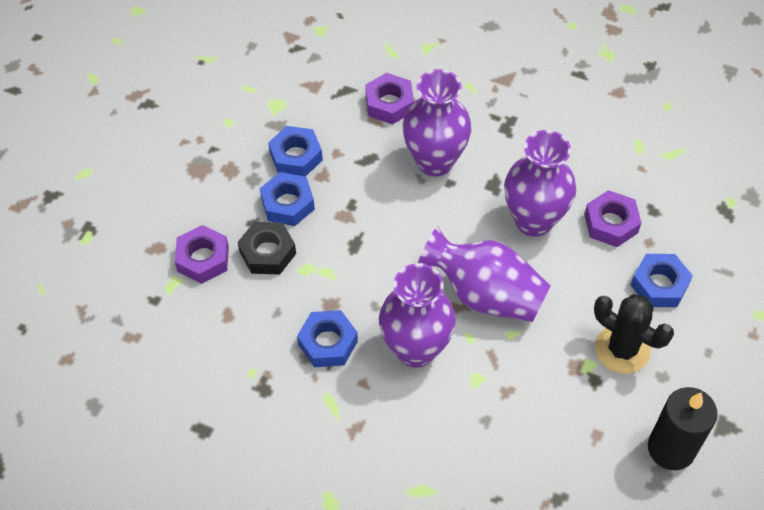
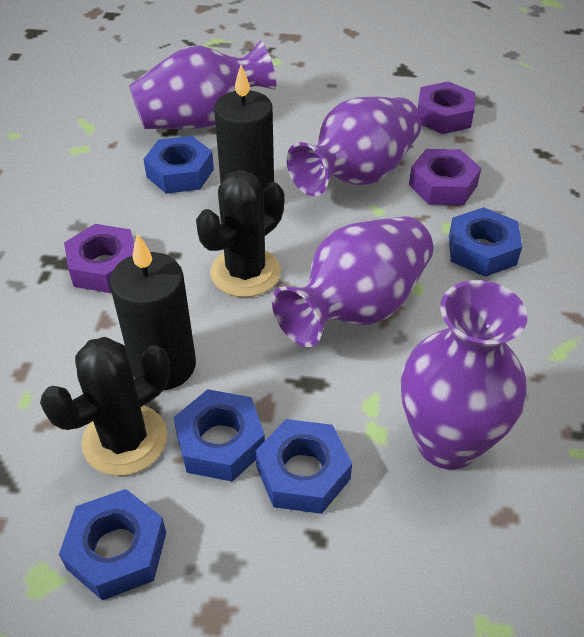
black cactus: [594,294,674,374] = 1 -> [40,337,170,476] [196,170,284,297] = 2
black candle: [648,387,718,470] = 1 -> [109,233,196,390] [214,64,274,190] = 2
black nut: [238,222,296,274] = 1 -> none = 0
blue nut: [260,172,315,226] [268,126,323,177] [297,310,358,367] [631,254,693,307] = 4 -> [59,489,166,600] [143,136,214,194] [173,389,265,482] [256,419,352,514] [449,207,522,277] = 5

